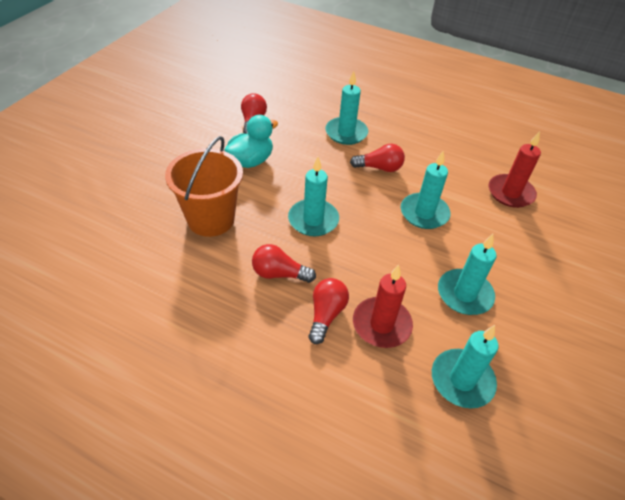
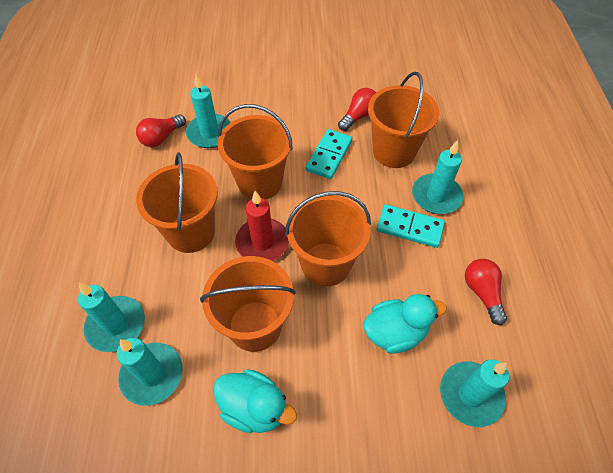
orange bucket: [165,136,243,237] = 1 -> [136,152,218,253] [200,256,296,352] [218,104,293,200] [285,191,371,286] [368,72,439,168] = 5
red candle: [353,265,413,348] [489,131,541,208] = 2 -> [235,191,289,261] = 1
red light bulb: [241,93,267,134] [252,244,316,283] [308,278,349,344] [350,144,405,172] = 4 -> [136,114,186,147] [338,88,376,131] [465,259,507,325] = 3
turquoise domino: none = 0 -> [306,129,352,179] [377,204,445,248] = 2
turquoise duck: [224,115,278,168] = 1 -> [213,369,297,433] [364,294,447,353] = 2

